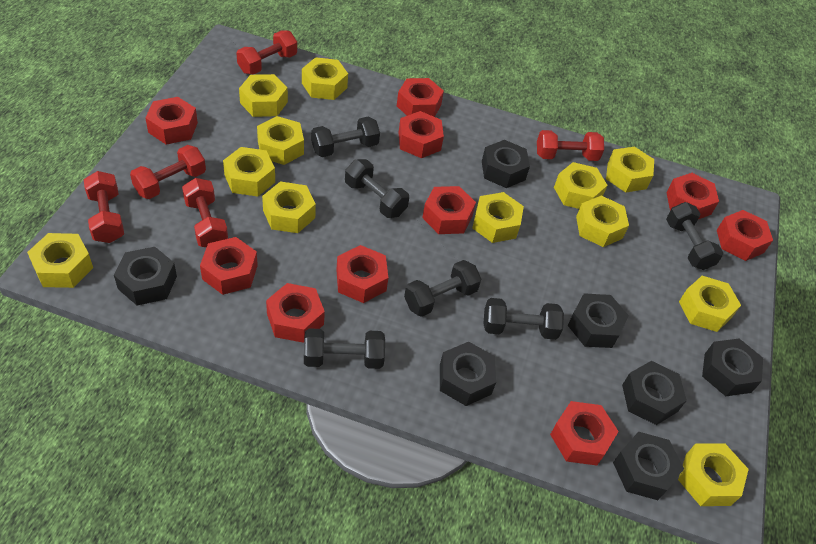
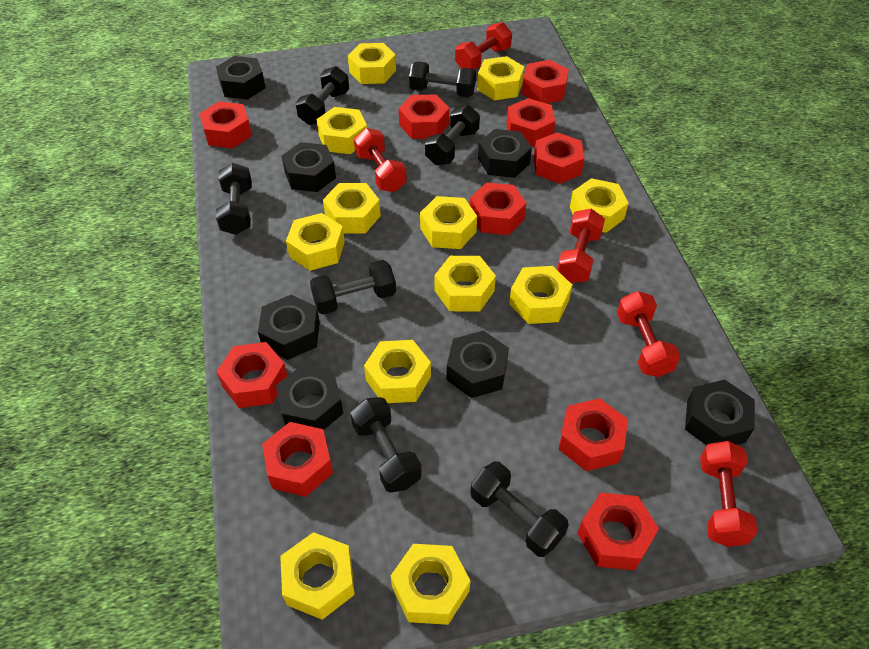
black dumbbell: [304,328,385,369] [311,117,380,157] [345,159,409,218] [404,260,481,317] [483,298,564,340] [666,202,723,270] = 6 -> [216,163,252,235] [295,66,349,125] [310,260,396,315] [350,397,422,493] [409,61,476,97] [425,105,480,165] [470,462,569,557] = 7

